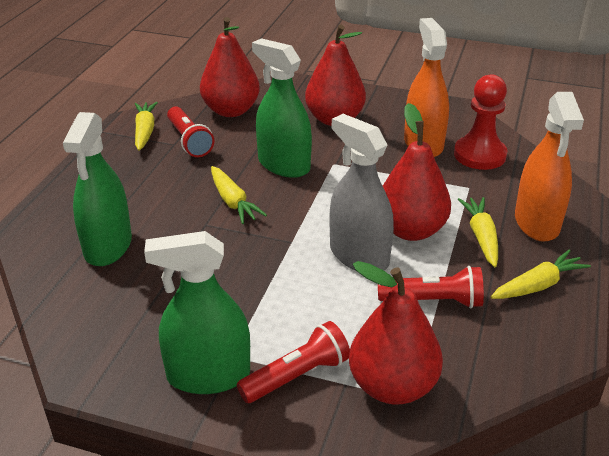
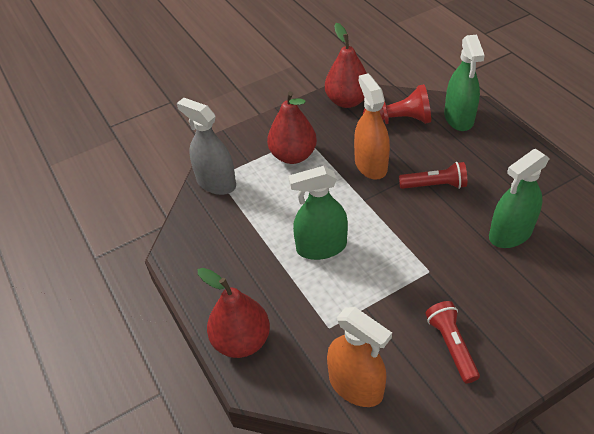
red flashlight: [167,106,214,157] [237,321,350,403] [378,266,484,308] = 3 -> [399,162,467,189] [426,301,480,383] = 2
red pear: [200,17,260,117] [305,25,366,126] [349,261,443,405] [383,103,451,241] = 4 -> [198,268,270,358] [267,91,317,164] [325,23,367,108] = 3
yellow carrot: [135,102,158,151] [211,166,267,224] [458,197,498,267] [490,250,591,299] = 4 -> none = 0

